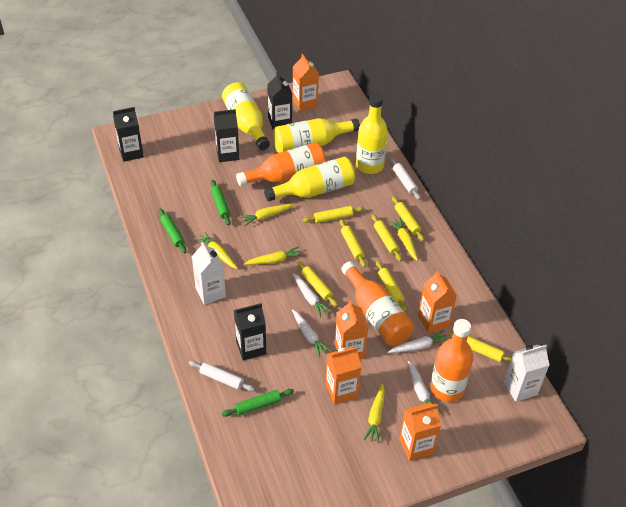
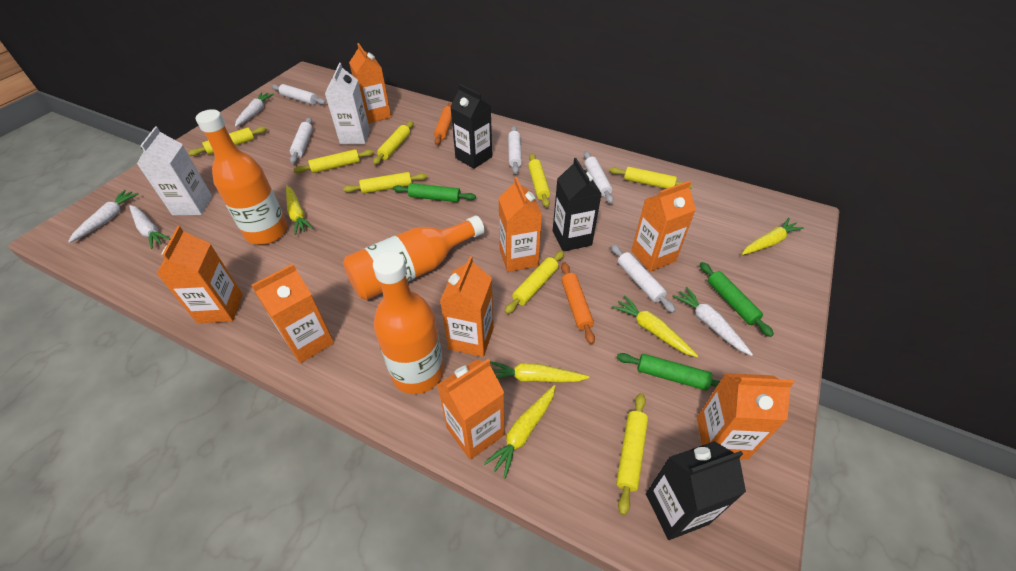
black carton: [113,107,144,162] [214,109,239,162] [234,303,266,360] [267,72,292,130] = 4 -> [450,84,492,169] [553,158,602,251] [646,441,746,540] = 3
orange carton: [293,54,319,111] [326,347,361,404] [335,300,368,360] [400,403,441,461] [418,271,457,333] = 5 -> [157,226,243,323] [252,264,334,363] [349,43,391,123] [437,359,504,460] [440,256,494,357] [499,177,542,272] [631,181,696,272] [697,373,794,460] = 8
orange rolling pin: none = 0 -> [434,102,452,145] [561,262,595,344] = 2
white rolling pin: [189,360,255,391] [390,158,421,200] = 2 -> [272,84,326,105] [290,117,313,164] [508,126,522,174] [584,151,614,204] [611,244,676,313] = 5
yellow bottle: [222,82,270,150] [264,157,355,201] [273,118,360,153] [356,94,388,174] = 4 -> none = 0
yellow rolling pin: [297,260,338,307] [303,206,364,223] [339,219,366,267] [372,214,402,261] [376,261,407,312] [392,196,424,241] [449,332,511,363] = 7 -> [188,126,267,156] [293,149,374,173] [343,172,427,194] [373,121,414,165] [505,251,564,314] [528,154,550,207] [609,167,693,189] [616,393,648,515] = 8

